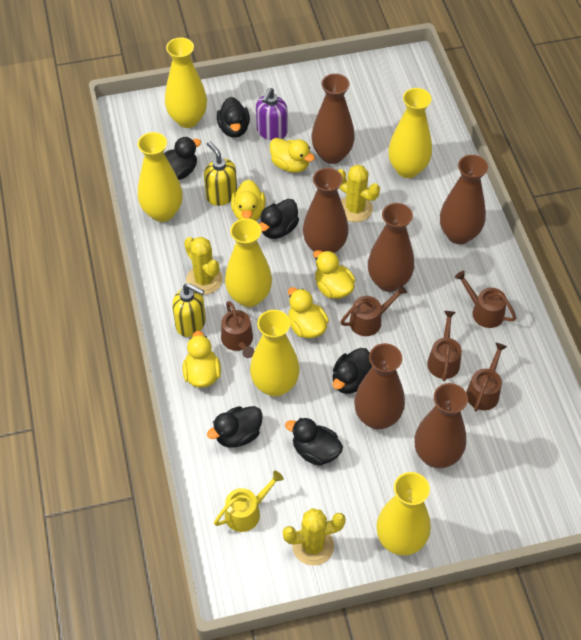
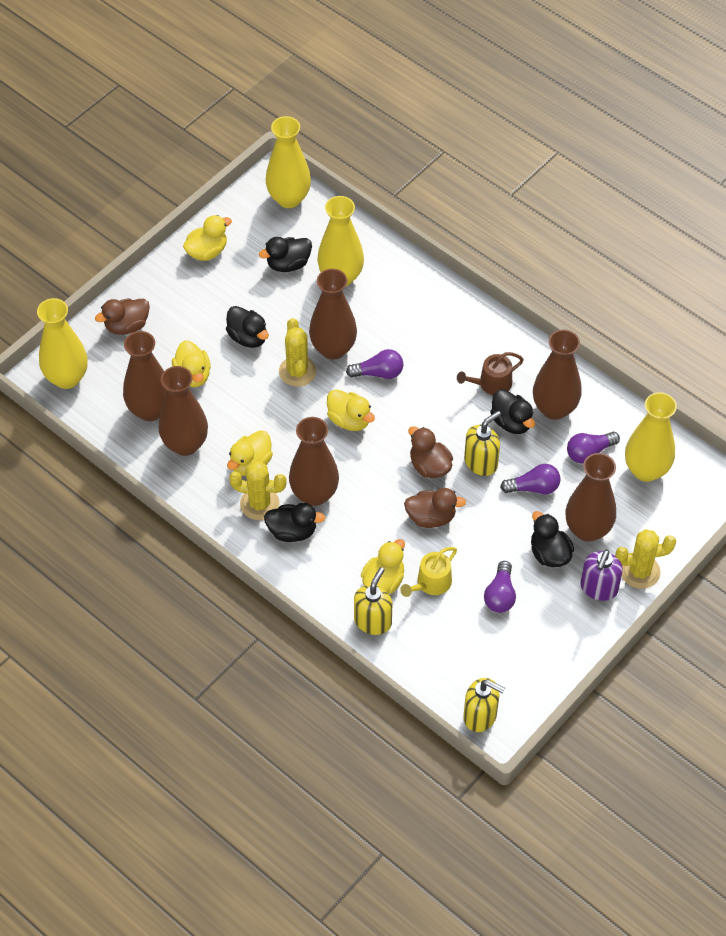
black duck: [164,137,201,180] [207,406,263,448] [217,97,250,138] [259,199,299,239] [285,418,343,466] [333,348,372,394] = 6 -> [226,306,269,348] [259,237,312,272] [264,503,325,542] [490,389,535,434] [531,511,574,567] = 5
brown duck: none = 0 -> [95,299,150,335] [404,488,466,528] [408,426,453,478] = 3
brown watering can: [221,301,254,358] [341,284,407,336] [427,311,462,381] [455,271,516,328] [466,343,507,411] = 5 -> [457,352,524,395] = 1
purple light bulb: none = 0 -> [346,349,403,379] [484,561,516,613] [500,464,560,494] [567,432,620,464] = 4
yellow soap dispenser: [172,283,206,337] [204,141,237,206] = 2 -> [354,567,392,635] [464,411,501,476] [464,678,506,732] = 3
yellow vase: [138,132,183,222] [165,37,207,128] [225,218,272,307] [250,310,300,397] [376,472,431,556] [388,88,432,178] = 6 -> [37,298,88,389] [266,116,311,208] [317,196,364,286] [625,392,677,482] = 4

